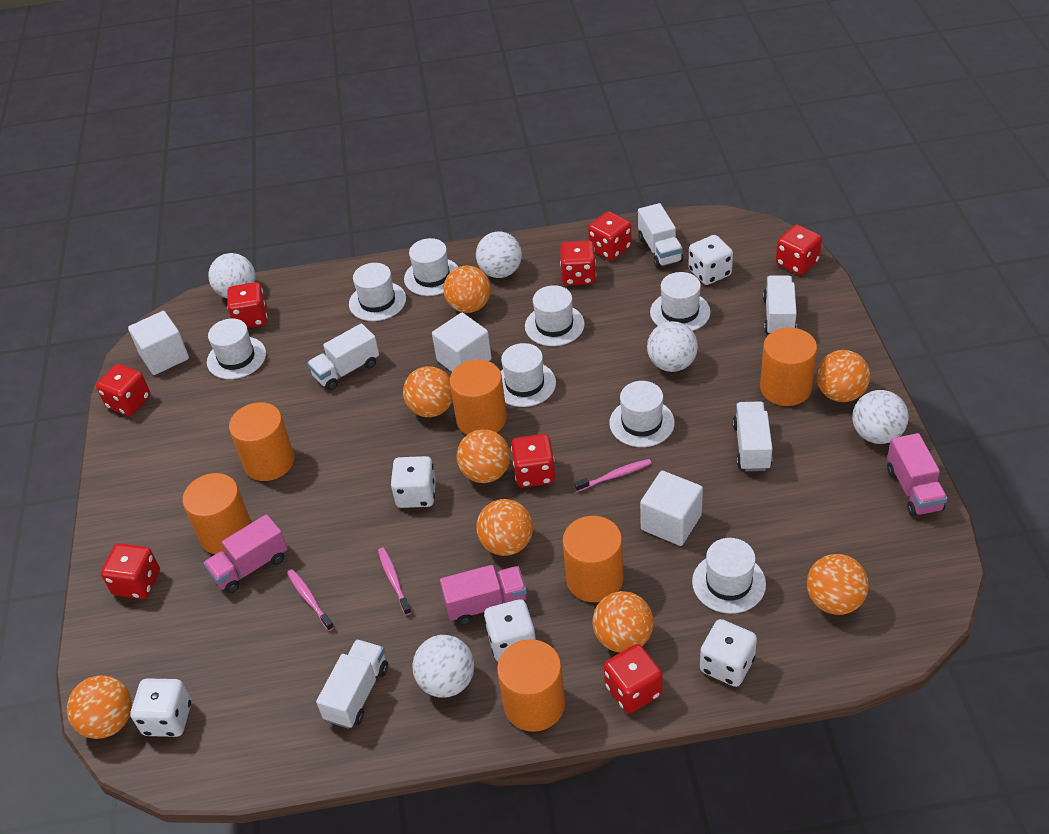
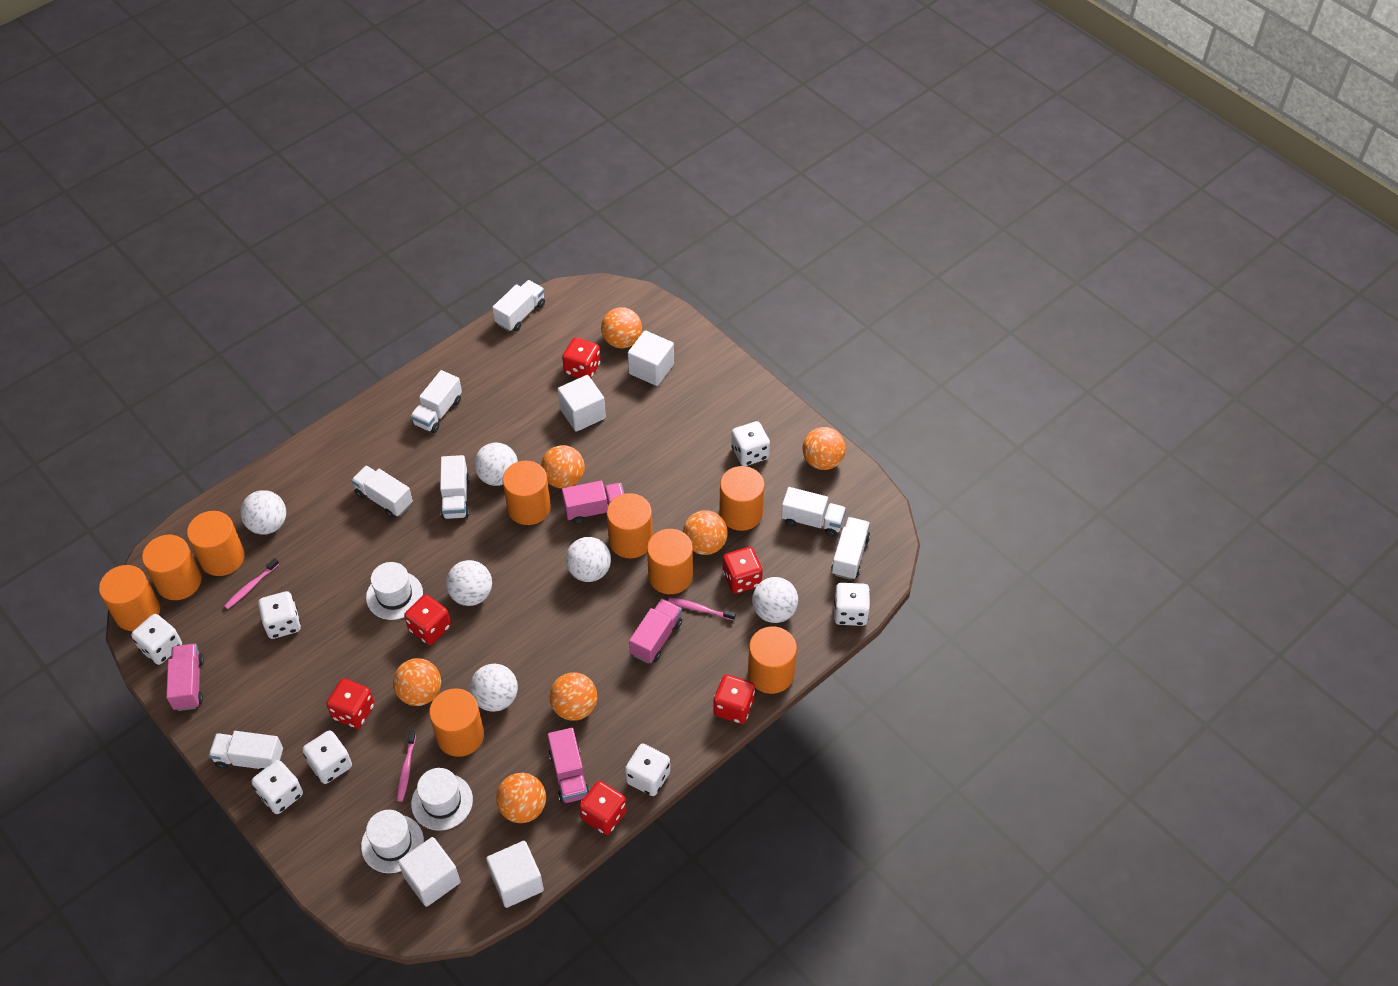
orange ball: [67,675,132,739] [403,366,453,417] [443,265,491,313] [456,429,510,483] [476,499,533,556] [592,591,654,653] [807,554,869,615] [816,350,870,402] = 8 -> [393,658,441,706] [496,773,546,823] [541,445,585,489] [549,672,597,721] [601,307,642,348] [683,510,728,555] [803,427,846,470] = 7
orange cylinder: [182,473,252,554] [229,402,294,481] [449,360,507,435] [497,639,565,732] [563,516,623,602] [760,327,817,406] = 6 -> [99,565,160,631] [142,535,202,600] [187,511,245,576] [429,688,484,757] [502,461,551,525] [607,493,653,558] [647,529,693,594] [719,466,765,531] [748,626,797,694] = 9
pink truck: [204,514,288,594] [440,565,527,625] [887,433,948,516] = 3 -> [166,644,204,711] [548,728,590,804] [562,481,624,524] [629,599,682,663] = 4
red dice: [96,364,150,416] [101,543,160,599] [227,282,267,328] [511,434,555,488] [560,241,596,286] [588,211,632,260] [604,644,662,713] [776,225,822,275] = 8 -> [326,678,375,729] [404,595,451,645] [562,337,601,378] [579,781,627,835] [713,675,755,724] [723,547,763,594] = 6
white ball: [208,253,255,298] [412,635,474,698] [476,231,522,278] [647,321,698,372] [852,390,909,444] = 5 -> [240,490,286,535] [446,560,492,606] [470,664,518,712] [474,443,518,486] [566,537,611,582] [752,577,798,623] = 6
white cube: [128,311,189,375] [432,313,492,372] [640,471,703,546] = 3 -> [398,837,460,907] [486,841,544,908] [558,375,606,432] [628,330,674,386] = 4
white dice: [130,678,191,737] [390,456,436,508] [484,599,536,661] [688,235,733,285] [700,619,757,687] = 5 -> [131,614,182,665] [251,760,303,814] [258,591,301,639] [302,730,352,784] [625,744,670,796] [731,421,770,466] [834,583,870,626] = 7
white hat: [207,319,266,379] [349,263,406,321] [404,238,458,296] [500,343,556,407] [525,285,585,346] [609,381,675,447] [650,272,710,331] [692,538,766,614] = 8 -> [361,810,424,873] [366,562,423,620] [411,768,473,831] = 3
white truck: [307,323,379,390] [316,639,388,729] [638,203,683,268] [733,401,772,471] [763,275,797,333] = 5 -> [209,731,283,772] [351,466,413,518] [410,370,462,433] [440,455,470,519] [492,280,545,331] [781,487,846,537] [831,517,870,580] = 7

